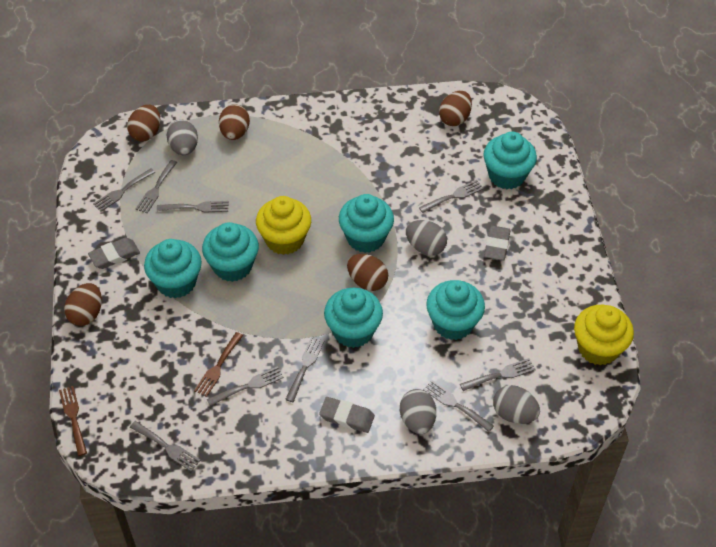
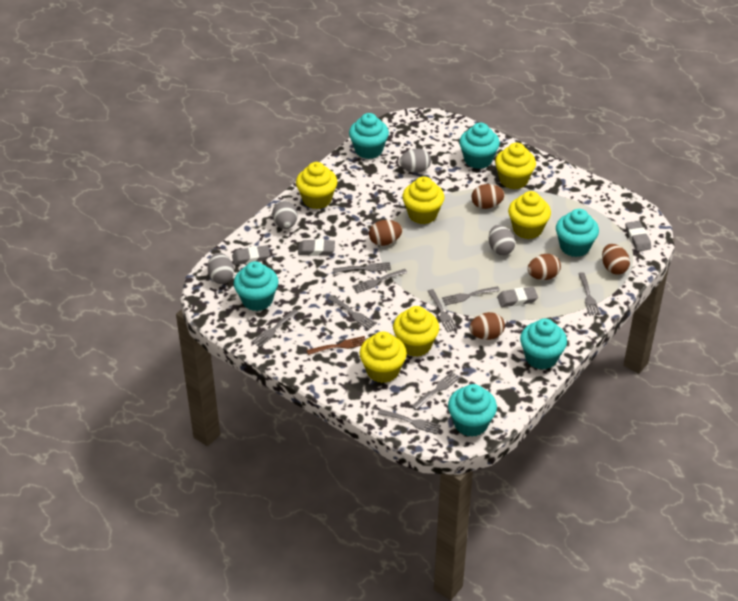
brown fork: [59,386,87,456] [194,332,243,397] = 2 -> [307,336,366,355] = 1
grey eraser: [88,237,140,269] [319,397,375,433] [484,225,511,261] = 3 -> [232,245,270,265] [298,239,335,256] [497,287,538,307] [625,221,651,251] = 4
yellow cupcake: [256,196,311,255] [574,305,634,365] = 2 -> [296,162,337,209] [359,331,407,383] [393,306,439,357] [402,176,444,224] [495,143,536,189] [508,191,551,239] = 6

